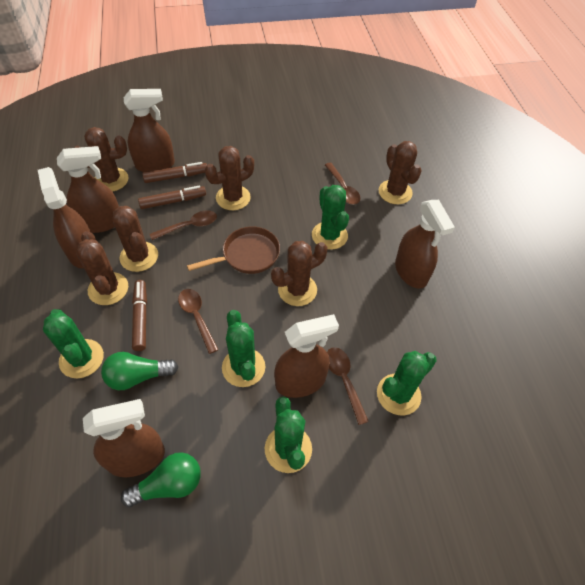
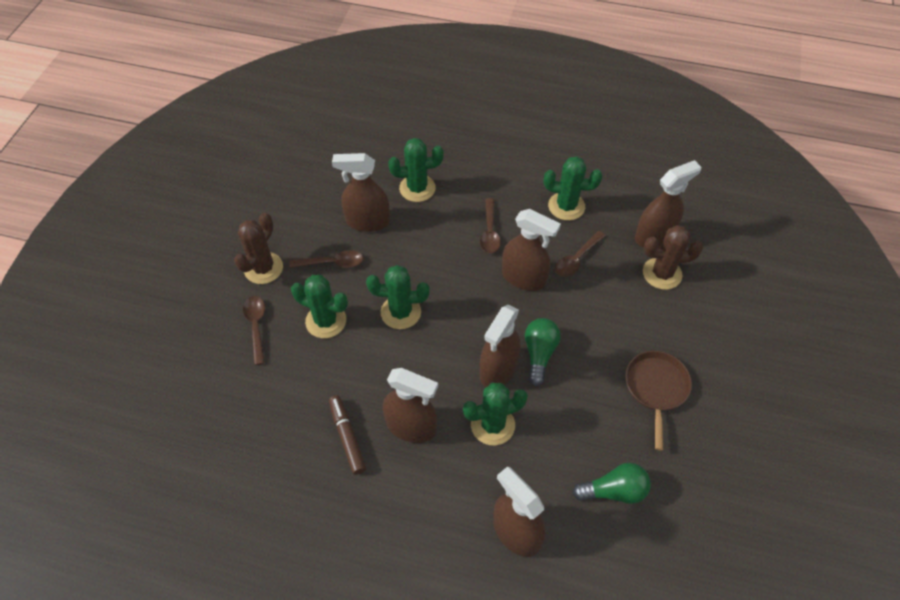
brown cactus: [74,127,129,192] [76,231,128,305] [113,206,158,272] [205,146,254,210] [271,241,328,306] [379,141,422,204] = 6 -> [234,213,283,284] [643,225,703,290] = 2
brown marker: [132,280,147,351] [138,186,206,209] [142,162,207,183] = 3 -> [329,395,366,475] = 1

